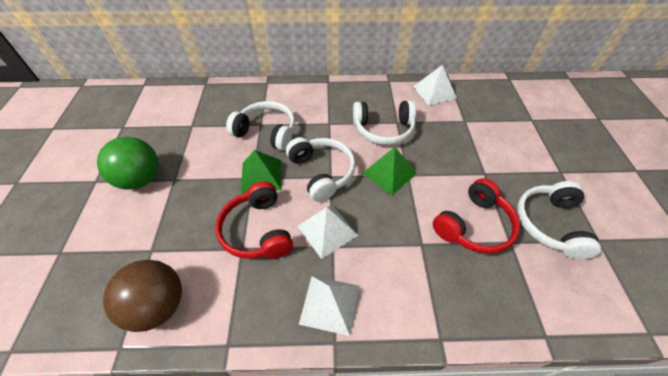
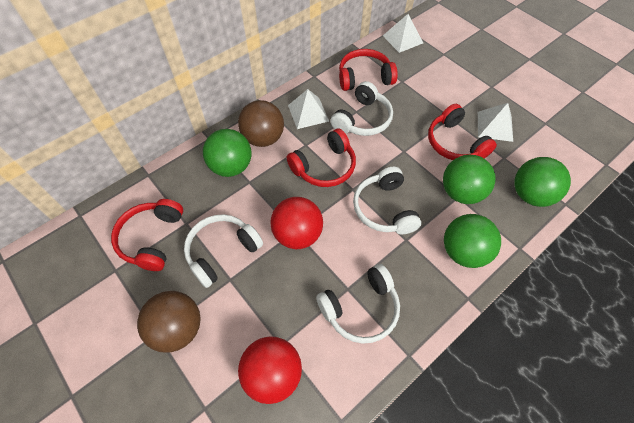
brown ball: [103,260,182,332] = 1 -> [137,291,200,353] [238,100,284,147] = 2
green ball: [97,137,158,190] = 1 -> [203,129,252,177] [443,155,496,204] [444,214,501,268] [514,157,571,207] = 4
green pyramid: [241,150,282,193] [362,147,417,195] = 2 -> none = 0
red ball: none = 0 -> [238,336,302,404] [270,197,323,249] = 2
red headphones: [215,181,293,259] [433,178,520,254] = 2 -> [111,199,183,271] [287,128,356,187] [339,49,398,91] [428,104,497,160] = 4

